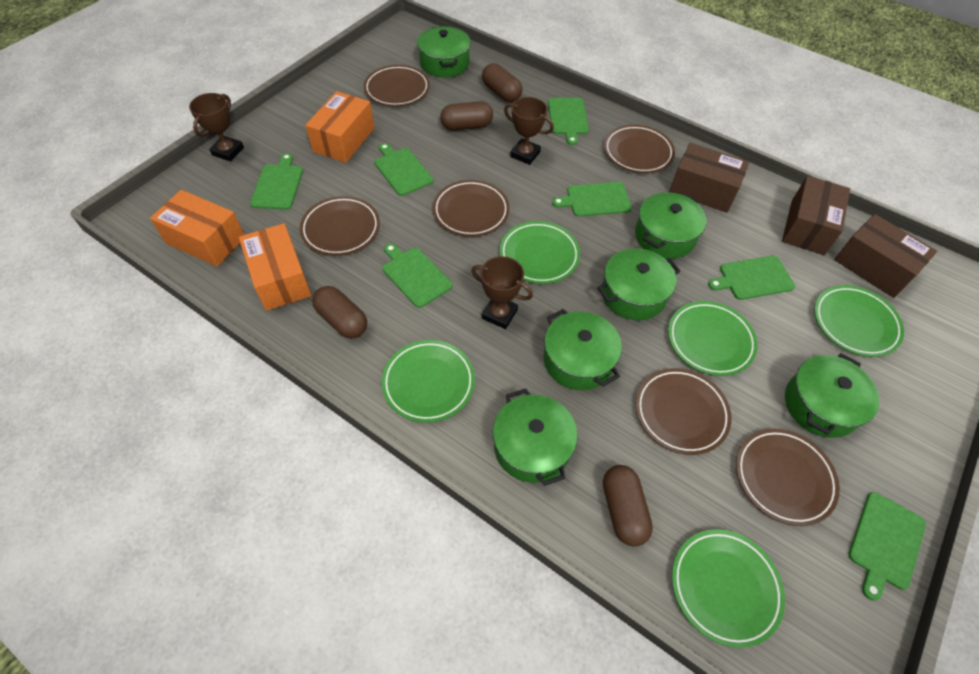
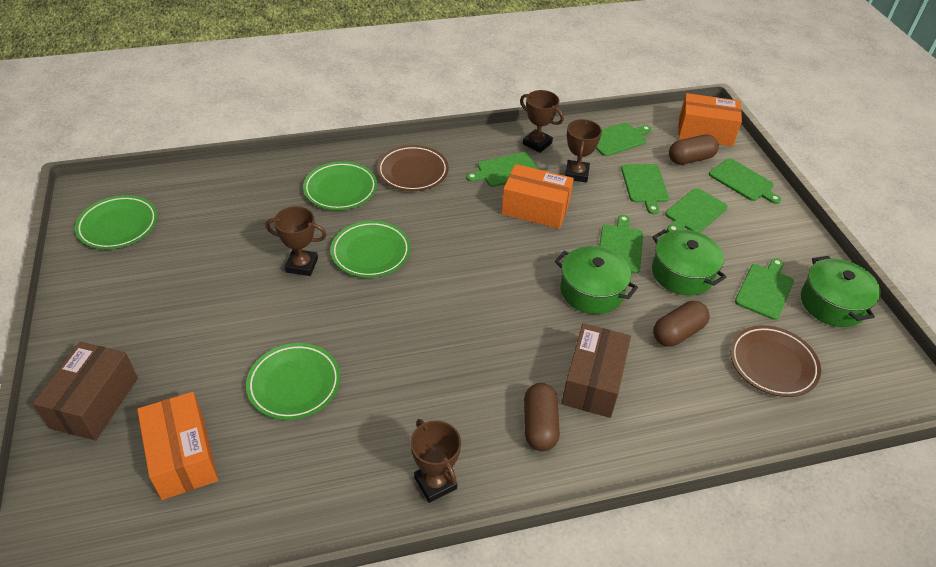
brown box: [669,143,749,213] [782,176,850,255] [834,214,937,298] = 3 -> [33,342,138,441] [561,323,631,418] = 2
brown capsule: [312,286,367,339] [440,101,493,130] [482,63,522,102] [603,465,653,546] = 4 -> [524,383,560,451] [653,301,710,347] [669,134,719,165] = 3
brown plate: [300,196,380,256] [364,65,430,107] [433,180,510,237] [604,125,675,173] [635,368,732,455] [736,429,840,526] = 6 -> [377,145,449,191] [730,325,821,397] = 2
brown trophy: [189,93,244,161] [471,256,533,329] [504,97,554,165] = 3 -> [266,206,327,276] [410,419,461,503] [520,90,564,153] [565,119,602,183] = 4
green plate: [381,340,475,423] [500,221,580,284] [668,301,758,376] [672,529,785,648] [814,285,904,357] = 5 -> [75,195,158,249] [246,343,340,420] [303,161,377,210] [330,221,411,278] = 4
green pot: [417,26,471,78] [493,389,578,486] [543,309,622,390] [597,248,680,321] [635,192,706,259] [785,353,879,438] = 6 -> [555,246,638,314] [652,229,726,296] [801,256,881,327] = 3

